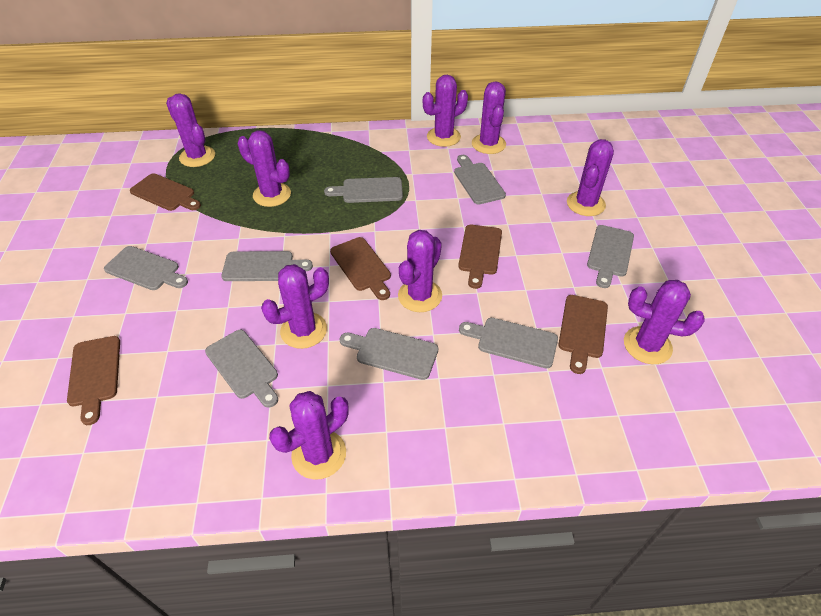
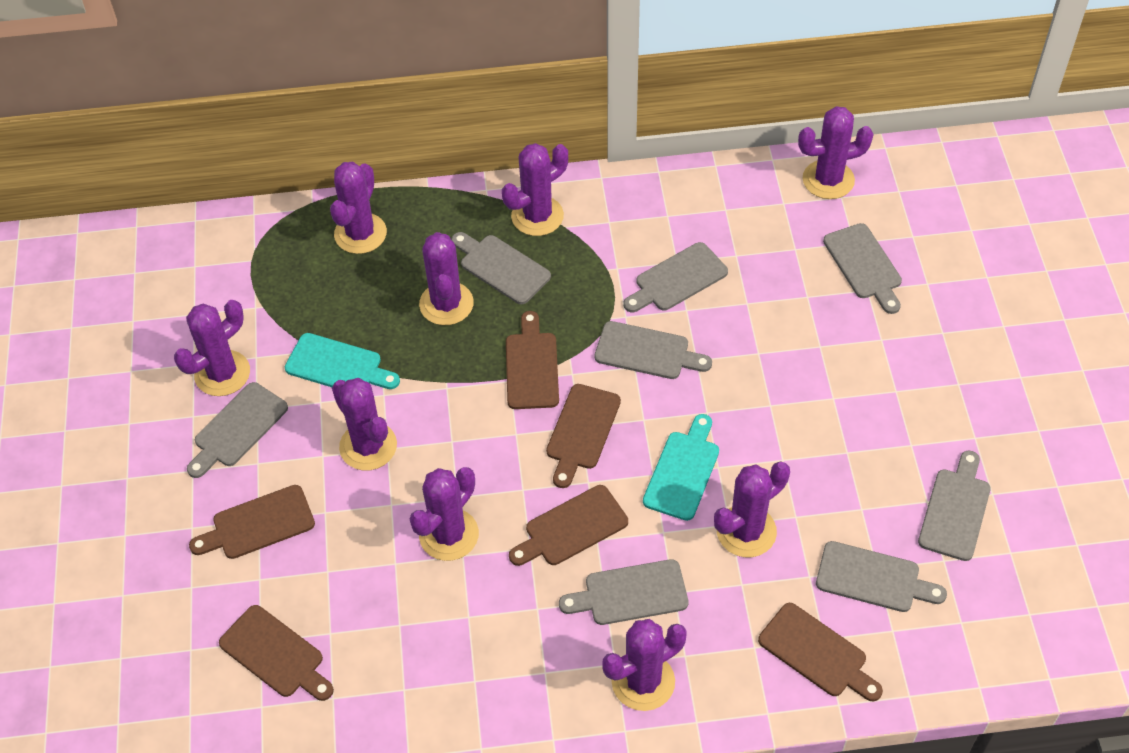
brown cutting board: [67,336,120,425] [130,173,201,211] [330,237,391,300] [458,225,502,289] [558,295,608,374] = 5 -> [189,485,315,559] [219,605,334,701] [506,311,559,409] [509,485,628,566] [546,384,621,488] [758,603,883,701] = 6
turquoise cutting board: none = 0 -> [285,333,400,389] [643,414,719,521] = 2

